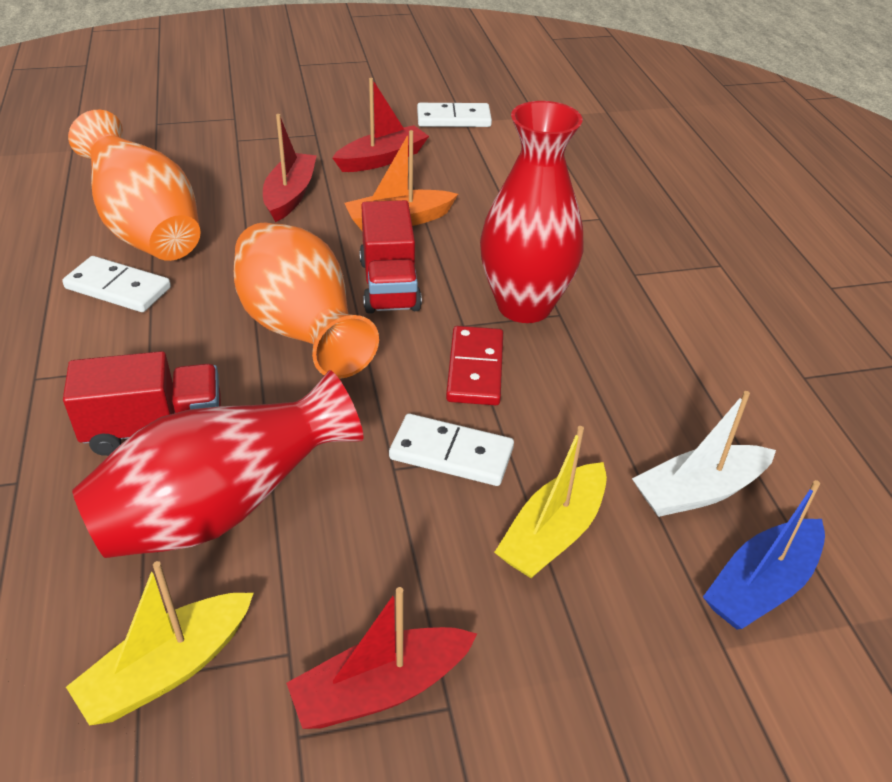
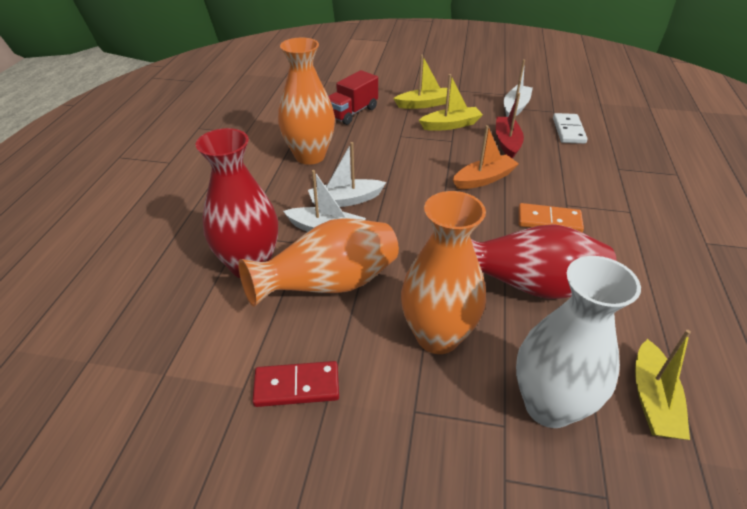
blue boat: [703,480,825,629] = 1 -> none = 0
orange domino: none = 0 -> [518,203,584,232] = 1
orange vase: [68,110,201,261] [234,223,379,379] = 2 -> [238,218,399,307] [278,38,335,165] [401,191,486,354] = 3
red boat: [263,114,317,222] [286,587,477,729] [332,78,429,172] = 3 -> [496,93,524,159] = 1
red truck: [63,351,221,456] [359,200,422,314] = 2 -> [328,70,378,125] = 1
white boat: [632,391,776,517] = 1 -> [283,170,366,232] [308,142,386,207] [504,59,533,117] = 3
white domino: [62,256,171,312] [389,414,514,486] [417,103,492,127] = 3 -> [553,113,588,144] = 1
white vase: none = 0 -> [516,256,641,428] = 1
yellow boat: [66,561,254,726] [494,426,607,578] = 2 -> [393,55,450,109] [419,74,483,131] [635,330,691,440] = 3

